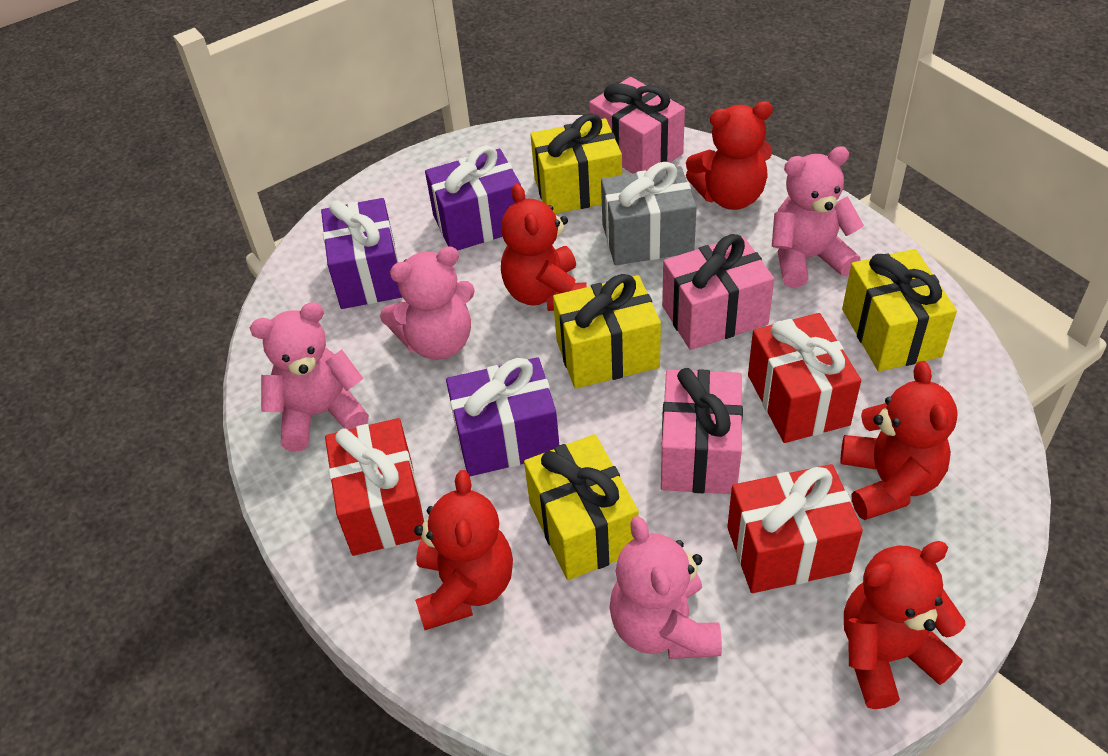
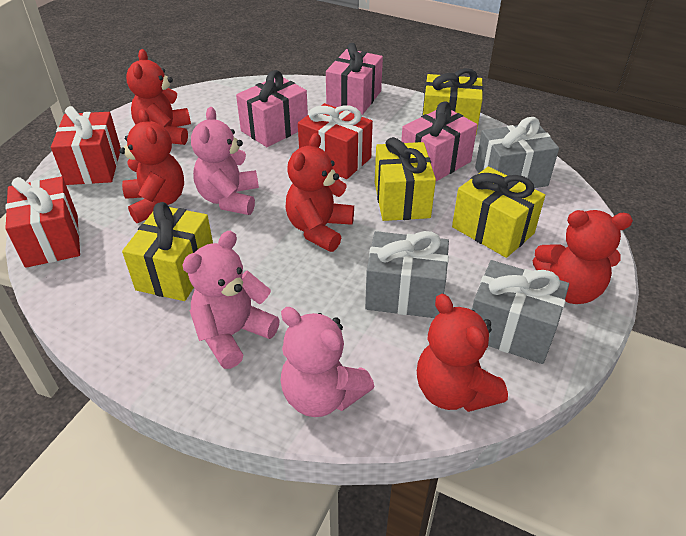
grey gift: [601,162,697,265] = 1 -> [365,231,449,318] [472,260,569,364] [475,117,559,188] = 3
pink teddy bear: [250,302,369,452] [380,246,475,360] [609,516,722,659] [772,146,864,288] = 4 -> [182,231,280,369] [191,107,259,215] [281,307,375,417] = 3
purple gift: [321,198,402,309] [425,145,521,251] [446,357,559,476] = 3 -> none = 0

